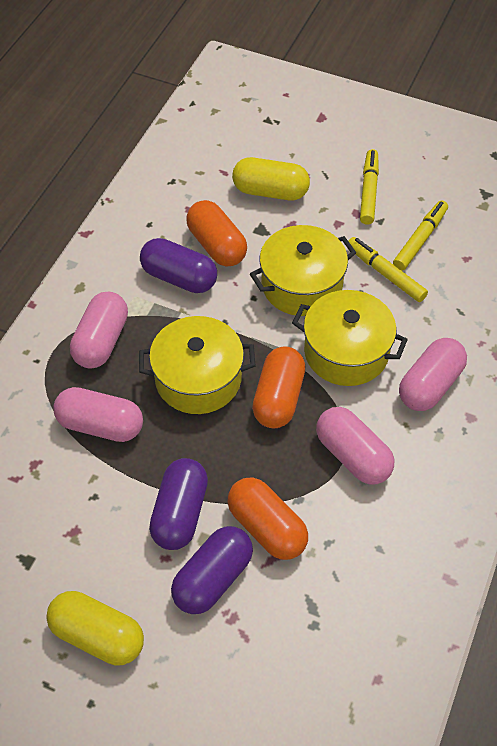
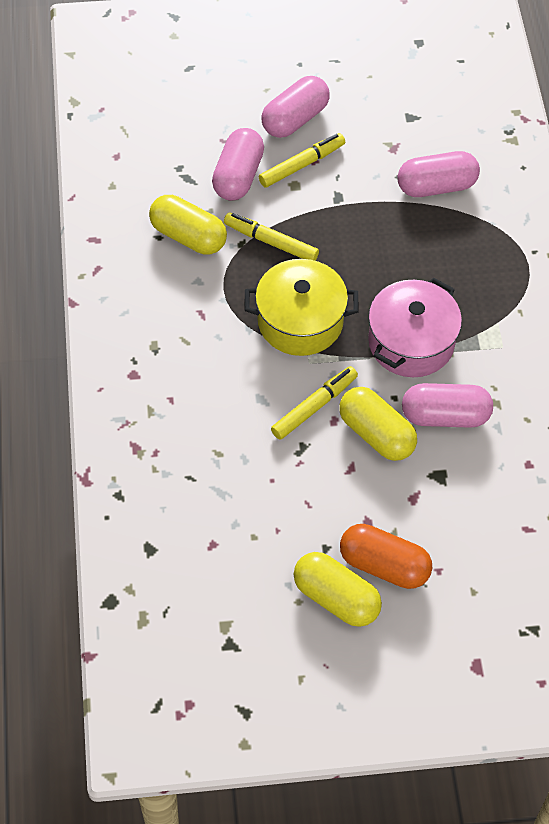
orange capsule: [186,200,247,267] [227,477,308,560] [252,346,305,428] = 3 -> [340,524,432,589] = 1
pink pot: none = 0 -> [368,277,462,377] = 1
purple capsule: [140,238,217,293] [149,458,208,550] [171,526,253,614] = 3 -> none = 0
yellow capsule: [46,591,144,666] [232,157,310,200] = 2 -> [149,195,227,255] [294,552,382,627] [339,387,417,461] = 3
yellow pot: [139,316,255,414] [250,225,356,316] [292,290,408,386] = 3 -> [244,259,359,356] = 1

